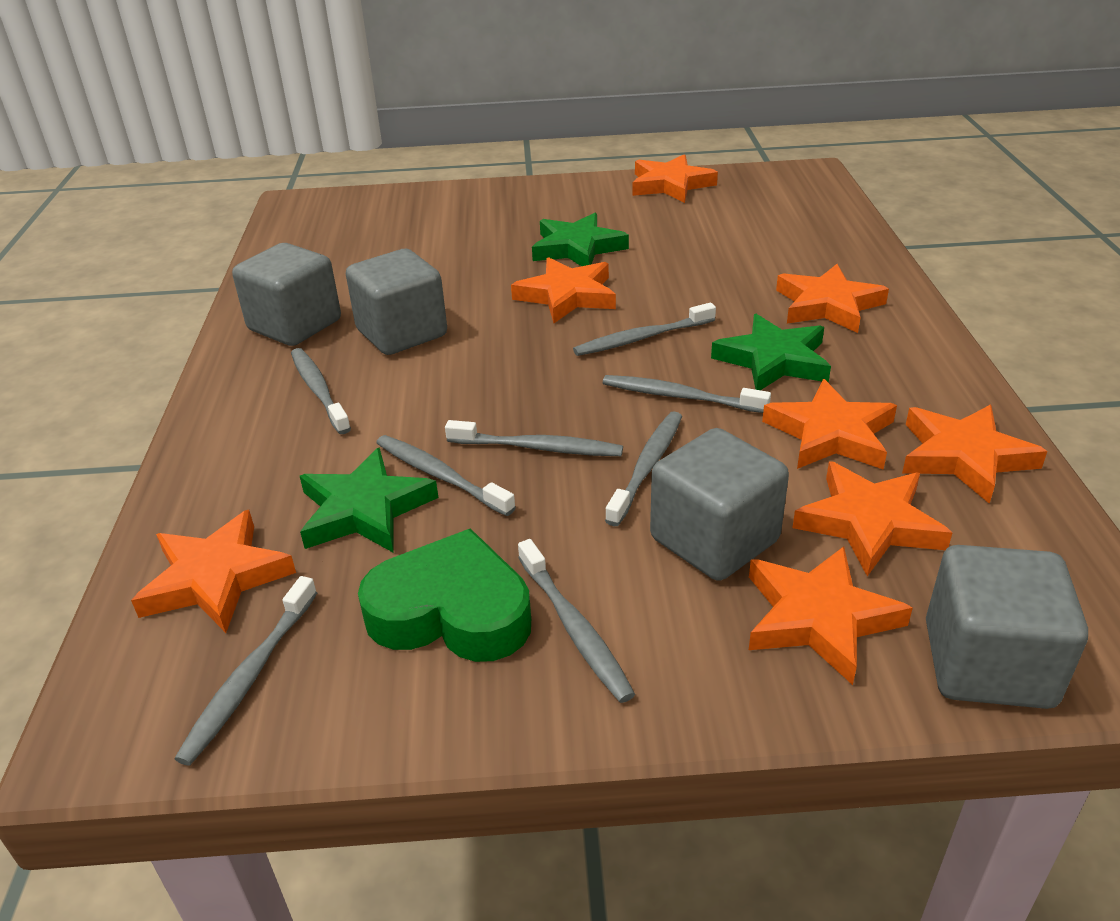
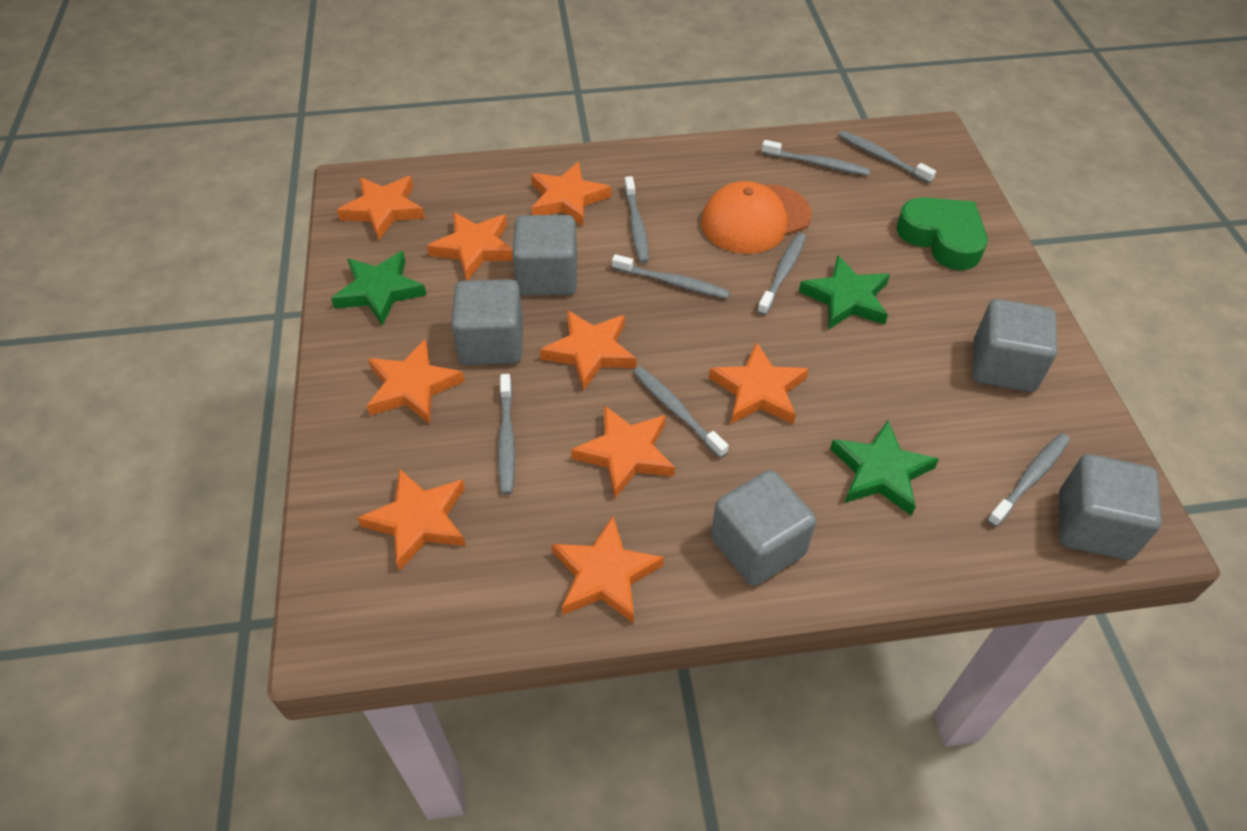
grey cube: [232,243,341,346] [346,249,447,355] [650,428,789,581] [926,545,1088,709] = 4 -> [451,279,523,365] [512,215,577,296] [711,470,816,586] [973,299,1057,392] [1059,454,1162,560] = 5
orange cap: none = 0 -> [701,181,812,254] = 1
orange star: [131,510,296,633] [511,257,616,323] [632,154,718,203] [749,546,913,685] [762,379,897,470] [776,264,889,333] [792,461,952,576] [902,405,1047,504] = 8 -> [337,176,425,240] [357,468,466,571] [367,339,465,424] [427,212,513,280] [531,162,611,226] [540,310,636,391] [552,516,664,623] [571,405,675,498] [709,342,809,424] = 9

